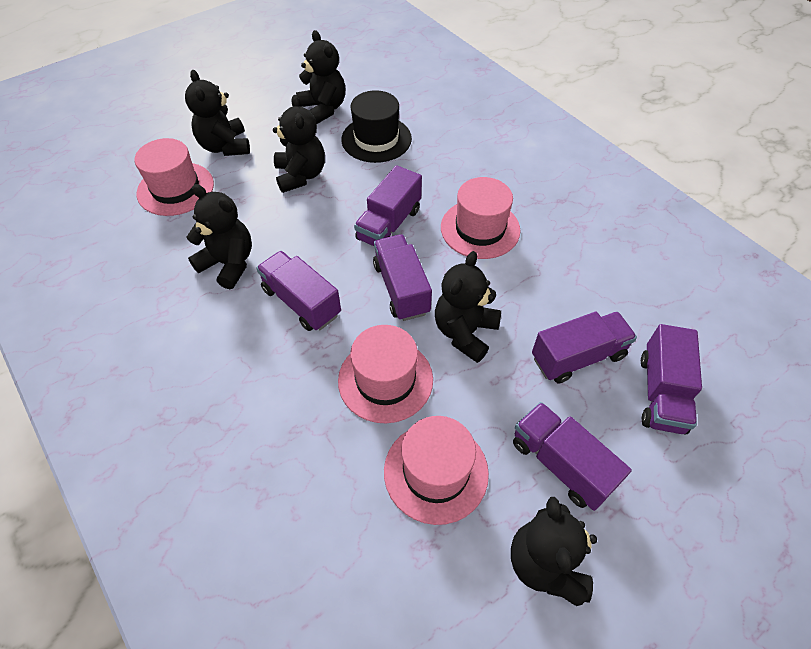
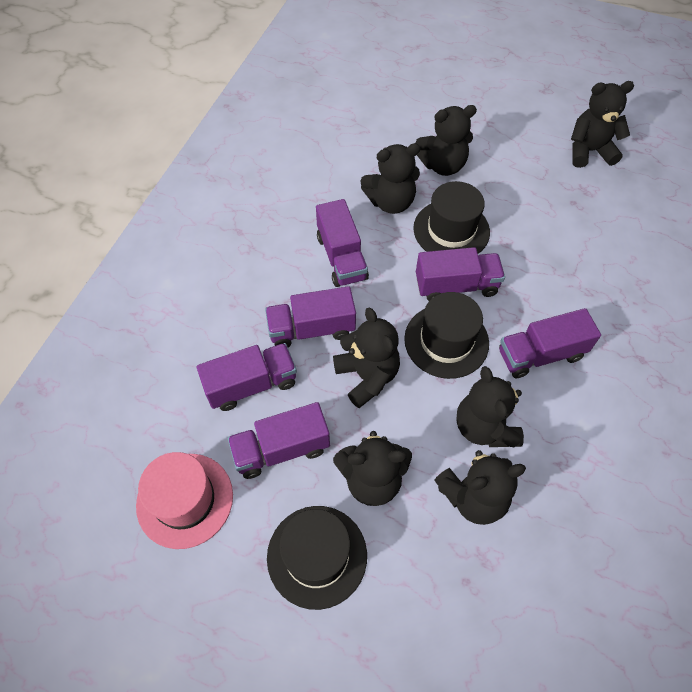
black hat: [341,90,412,163] = 1 -> [267,506,367,610] [404,292,489,379] [413,181,490,254] = 3
black teddy bear: [185,70,250,156] [186,184,252,289] [273,95,325,193] [296,30,345,124] [435,251,501,363] [511,497,597,606] = 6 -> [333,308,400,408] [333,431,412,506] [360,143,420,214] [415,105,477,176] [434,450,526,525] [456,366,524,447] [571,81,634,168] = 7
pink hat: [135,138,214,216] [338,325,433,423] [384,416,489,525] [441,177,520,259] = 4 -> [136,452,233,549] = 1

